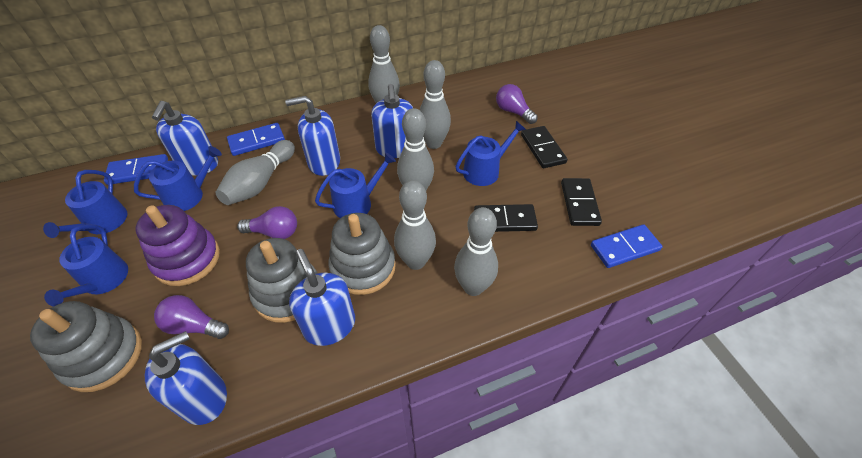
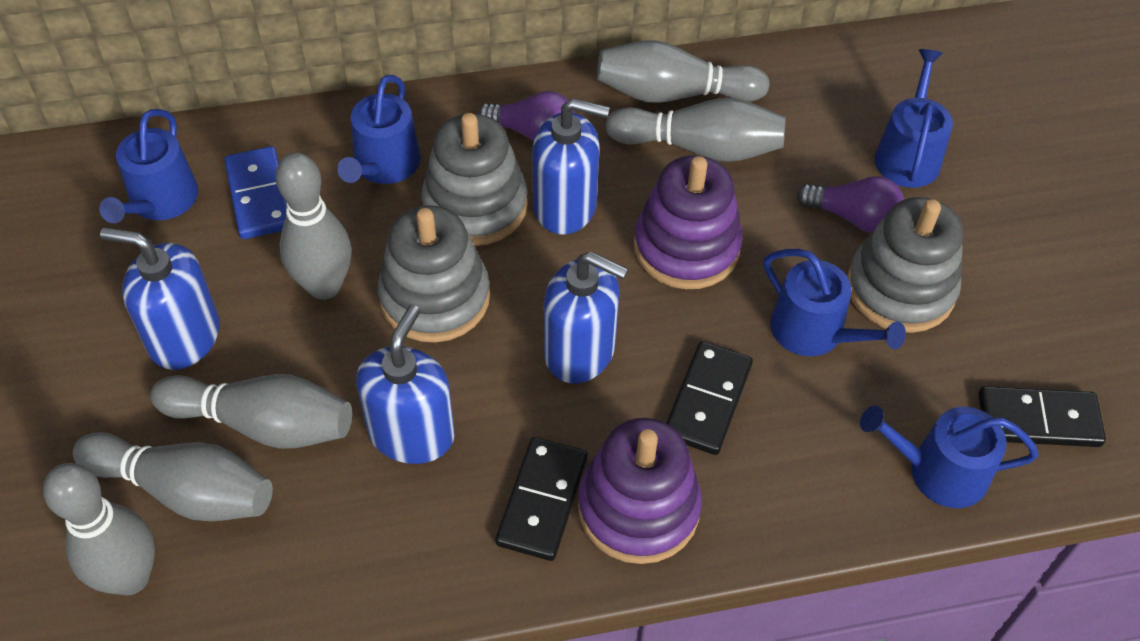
blue domino: [104,154,168,185] [227,123,285,156] [591,224,662,268] = 3 -> [224,146,287,239] = 1
blue soap dispenser: [145,331,227,425] [152,101,218,175] [285,96,340,176] [289,249,355,346] [371,84,413,158] = 5 -> [100,228,220,370] [356,305,455,464] [532,98,610,235] [544,251,628,383] = 4
purple light bulb: [154,295,229,339] [237,206,297,239] [496,84,538,124] = 3 -> [478,91,574,142] [796,176,904,233] = 2
purple stacking toy: [135,205,220,286] = 1 -> [578,418,702,564] [634,155,743,289] = 2

